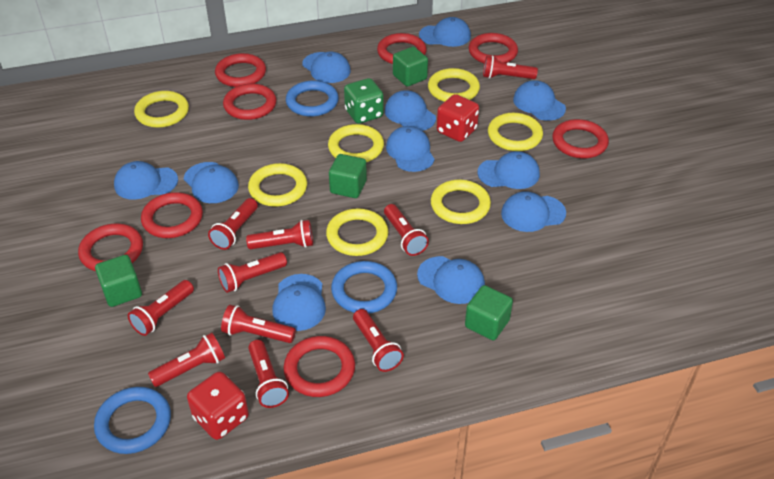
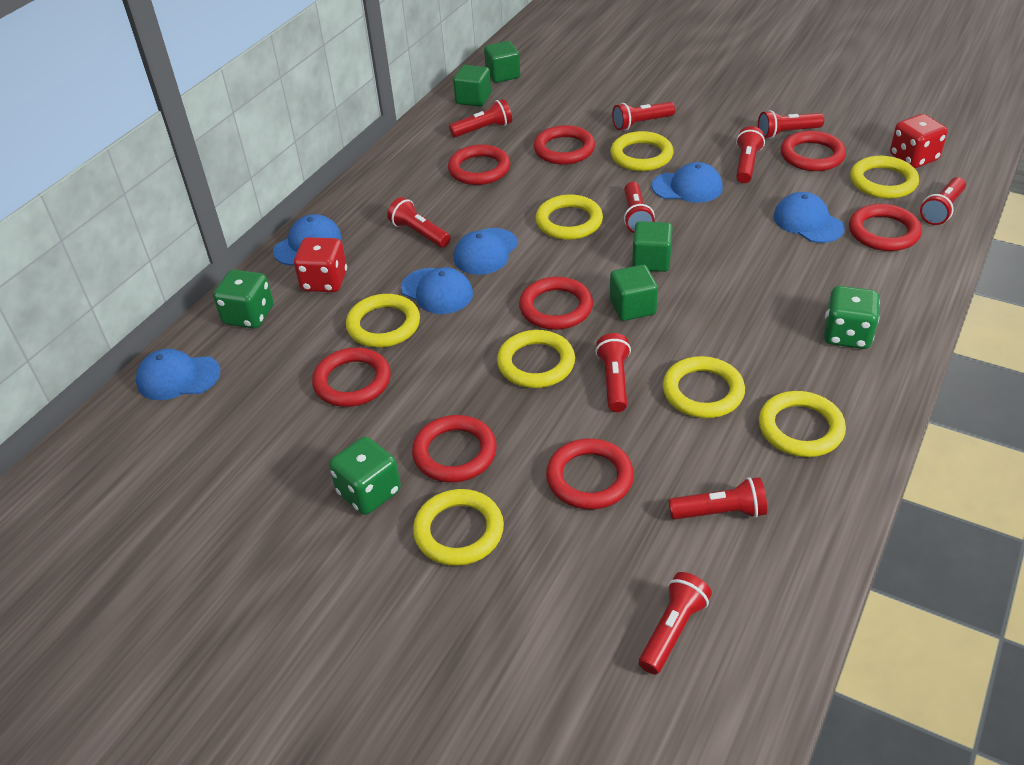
blue cap: [114,161,178,200] [184,162,239,203] [272,274,326,331] [302,52,351,83] [385,90,436,131] [386,126,435,172] [417,256,485,304] [419,17,471,47] [478,151,540,189] [501,191,566,232] [513,80,566,121] = 11 -> [136,349,220,400] [273,214,342,266] [401,267,473,314] [454,228,518,275] [652,162,723,203] [774,192,845,243] = 6
blue ring: [94,387,171,454] [286,81,339,117] [331,261,397,313] = 3 -> none = 0
green dice: [344,78,384,124] = 1 -> [213,270,273,329] [329,437,401,515] [824,286,880,349] = 3
yellow ring: [134,91,189,128] [248,163,307,207] [326,208,388,256] [328,124,384,162] [428,68,480,102] [431,180,491,224] [488,113,543,151] = 7 -> [346,294,420,347] [413,489,504,566] [497,330,575,388] [536,194,603,240] [610,131,673,171] [663,356,745,418] [759,391,846,457] [850,156,919,199] = 8

